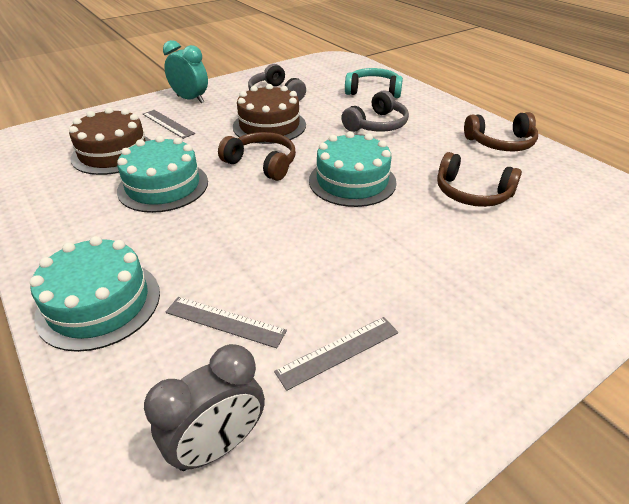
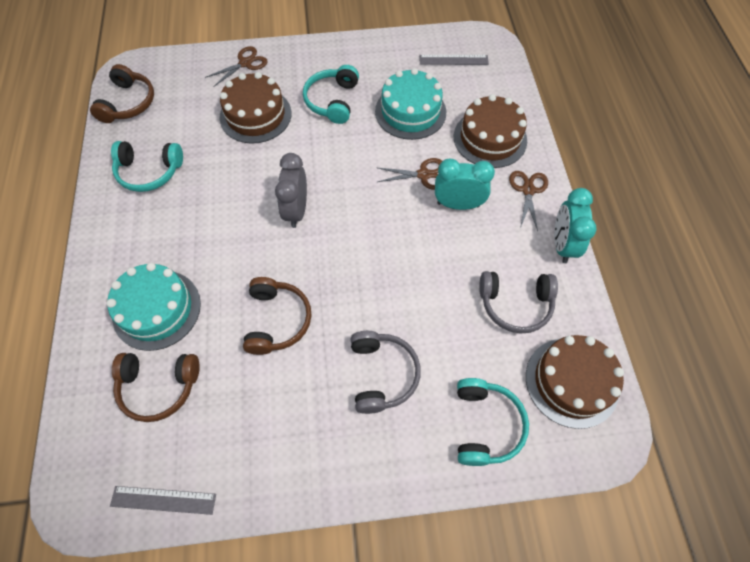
brown cake: [69,107,150,175] [233,84,306,144] = 2 -> [220,72,291,144] [454,94,527,168] [526,335,624,429] = 3
brown scissors: none = 0 -> [205,46,268,87] [378,158,442,190] [509,171,548,231] = 3
grey ruler: [143,110,195,139] [166,297,287,348] [274,317,398,391] = 3 -> [110,486,216,515] [419,55,489,65] = 2
turquoise cake: [30,236,160,352] [117,136,208,213] [309,131,396,207] = 3 -> [106,263,201,351] [375,68,446,140] = 2
turquoise clock: [163,40,208,103] = 1 -> [435,159,495,210] [554,188,597,263] = 2
turquoise headphones: [345,68,403,98] = 1 -> [111,141,183,192] [303,65,359,124] [457,378,529,466] = 3

